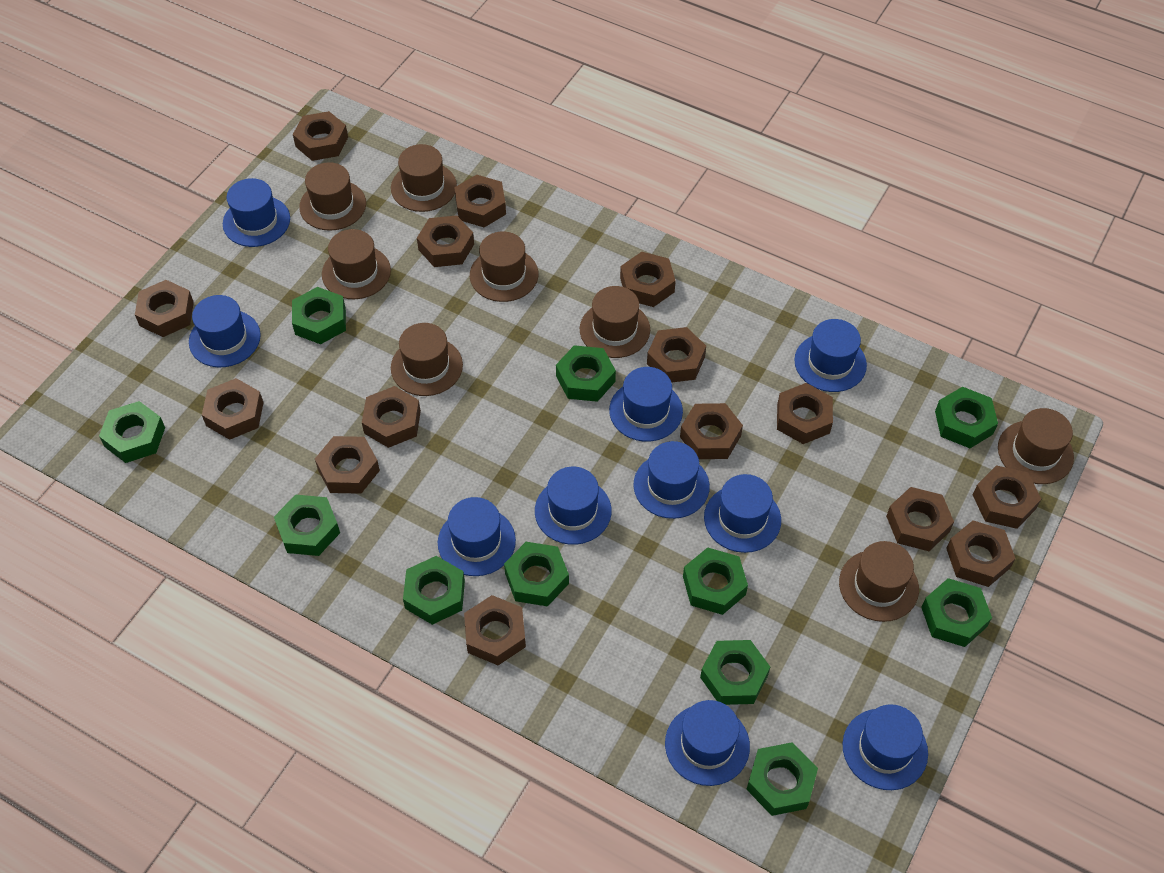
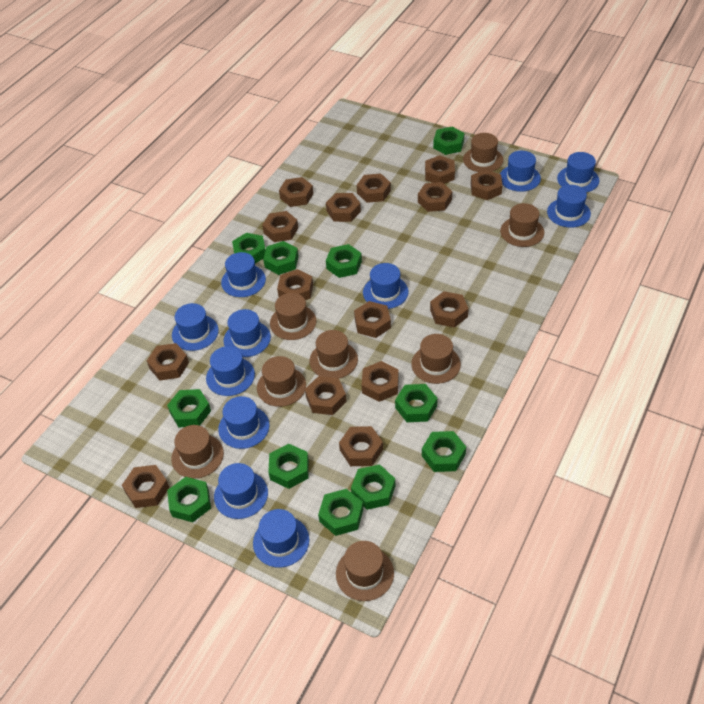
blue hat: [189,295,261,367] [223,178,290,247] [438,497,516,576] [535,467,612,545] [609,367,683,442] [633,441,710,519] [665,700,750,786] [704,474,781,553] [794,319,867,392] [843,704,928,790] = 10 -> [172,303,219,351] [206,346,255,396] [214,463,268,519] [218,396,269,449] [221,252,266,297] [224,309,271,357] [253,509,309,568] [363,263,409,309] [500,151,541,192] [547,185,591,227] [557,152,599,193] = 11

